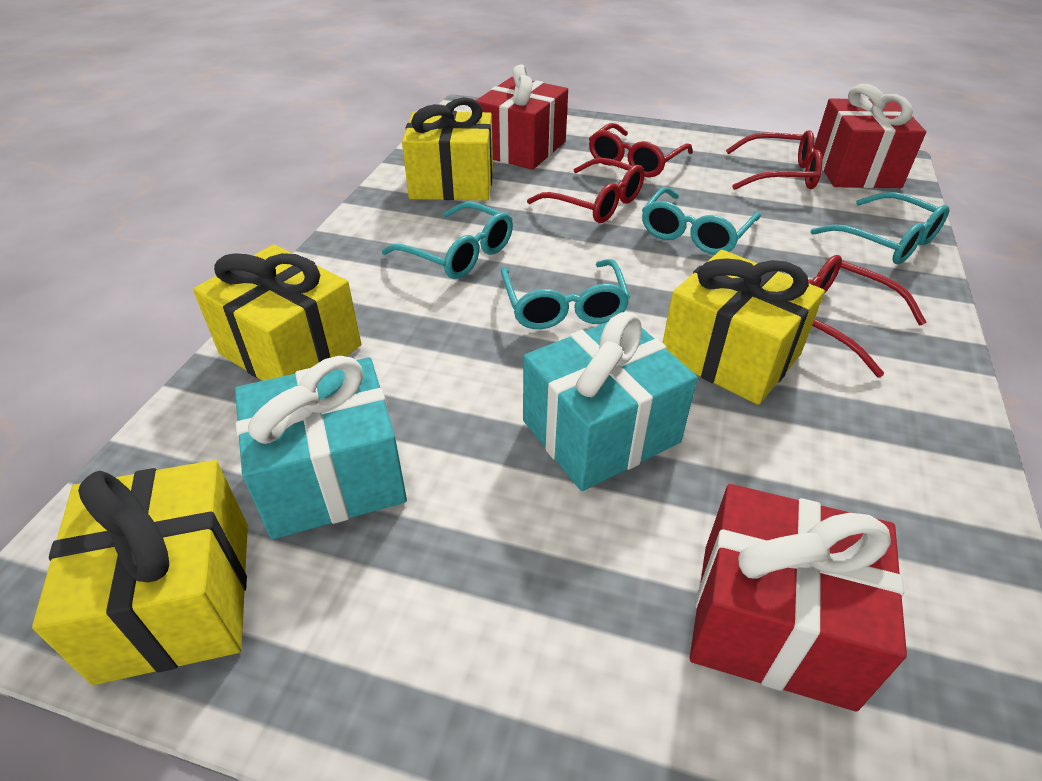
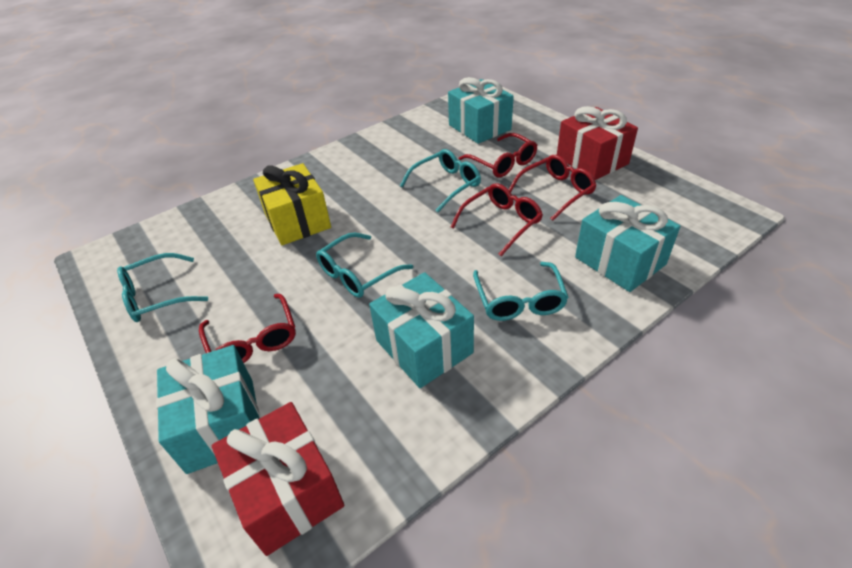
red gift: [475,64,568,170] [690,484,907,711] [814,84,926,188] = 3 -> [212,402,344,556] [557,106,638,180] = 2
turquoise gift: [235,356,407,539] [523,312,697,491] = 2 -> [156,345,259,474] [369,272,474,388] [448,77,514,144] [575,195,681,292] = 4
yellow gift: [32,460,248,685] [193,245,361,381] [402,97,493,200] [663,250,825,405] = 4 -> [253,163,331,245] = 1

